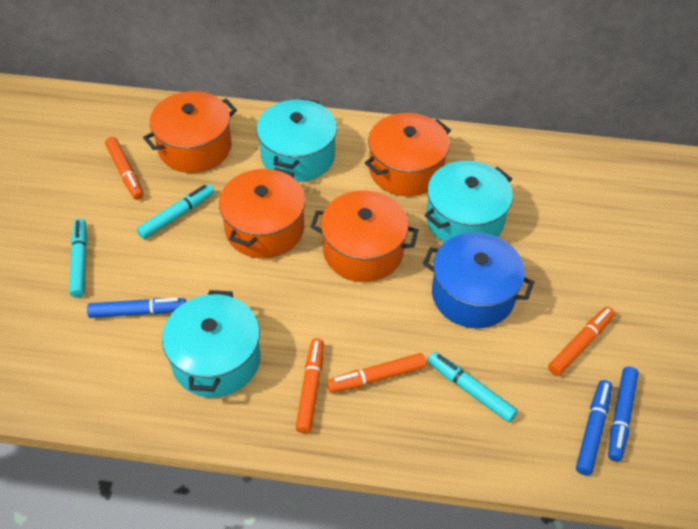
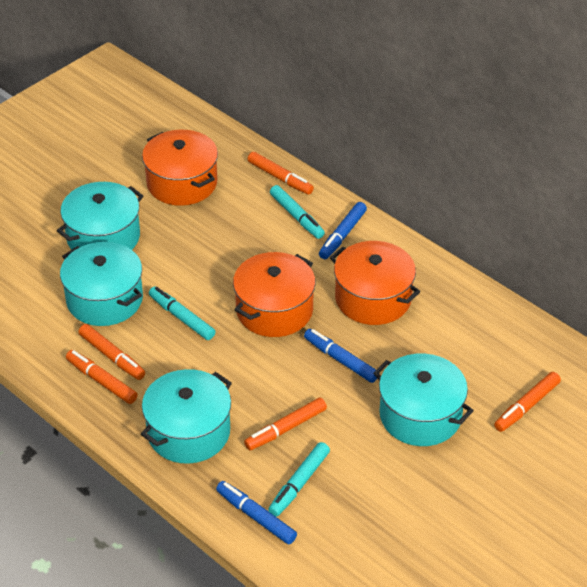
blue pot: [423,232,534,328] = 1 -> none = 0
orange marker: [105,137,144,200] [295,338,324,433] [327,353,426,393] [548,307,615,376] = 4 -> [66,350,138,404] [78,324,145,380] [244,398,327,450] [248,152,314,195] [494,372,561,432] = 5
orange pot: [143,91,237,173] [219,167,305,259] [311,190,418,282] [365,113,451,196] = 4 -> [142,130,218,206] [233,252,316,337] [330,241,420,325] = 3
turquoise pot: [162,290,260,397] [257,98,337,182] [424,161,513,243] = 3 -> [57,182,143,250] [60,242,143,326] [141,369,232,464] [373,353,474,446] = 4

